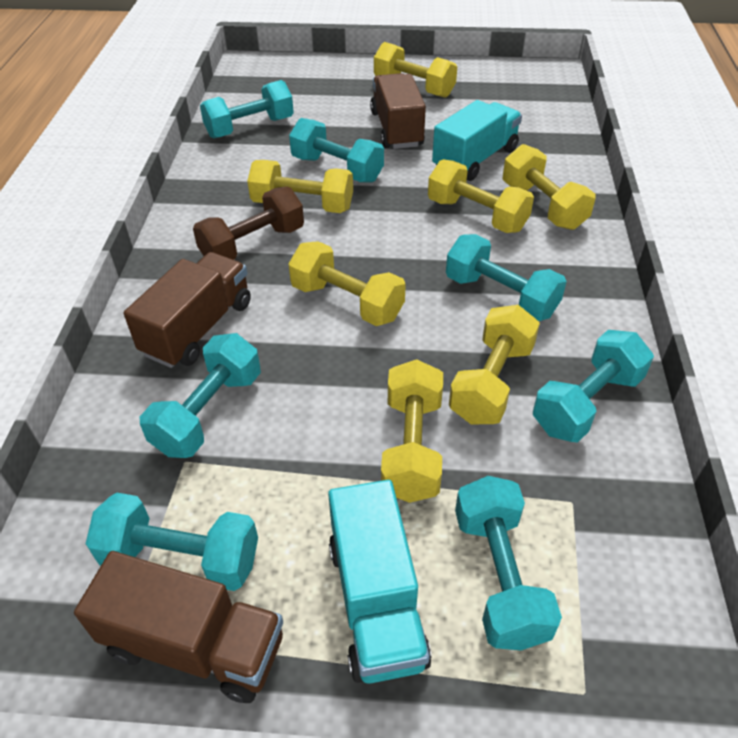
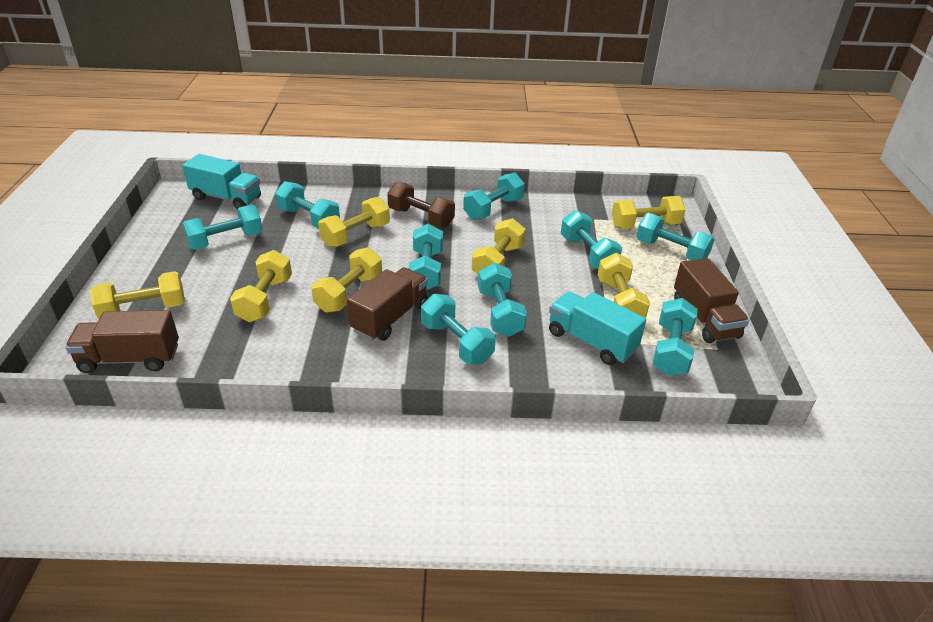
turquoise dumbbell: [86,493,258,591] [140,333,261,458] [200,80,294,138] [289,118,384,183] [446,234,567,321] [455,476,562,650] [533,330,654,442] = 7 -> [182,205,263,250] [275,181,340,229] [409,224,443,290] [421,294,496,364] [463,172,525,220] [478,263,527,337] [561,210,622,269] [636,213,715,260] [653,298,698,376] = 9

